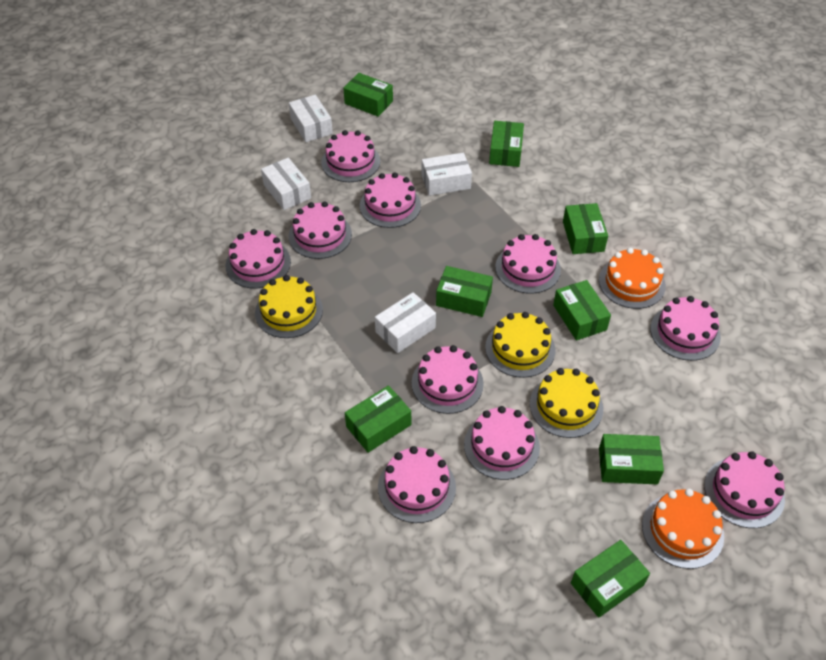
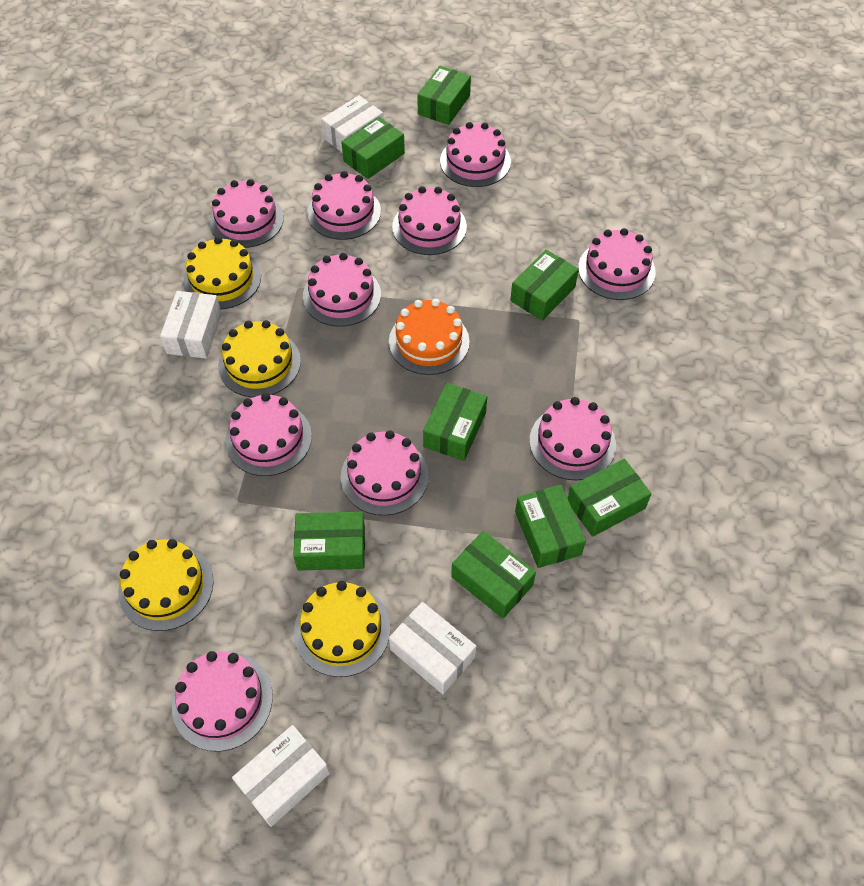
orange cake: [599,248,666,309] [642,489,724,569] = 2 -> [389,299,470,375] = 1
yellow cake: [255,275,323,338] [485,312,555,378] [530,368,603,438] = 3 -> [118,539,214,631] [183,237,261,309] [218,320,301,397] [294,581,390,677] = 4

